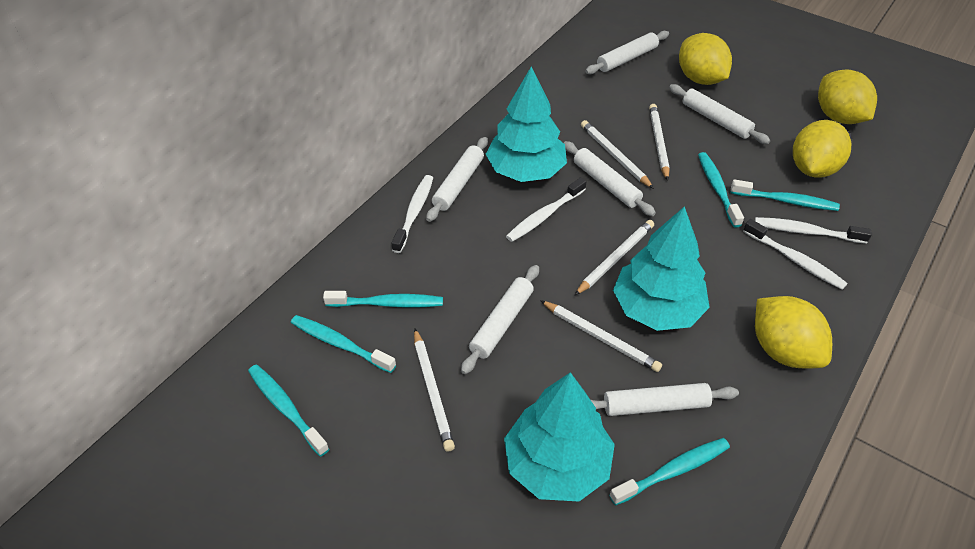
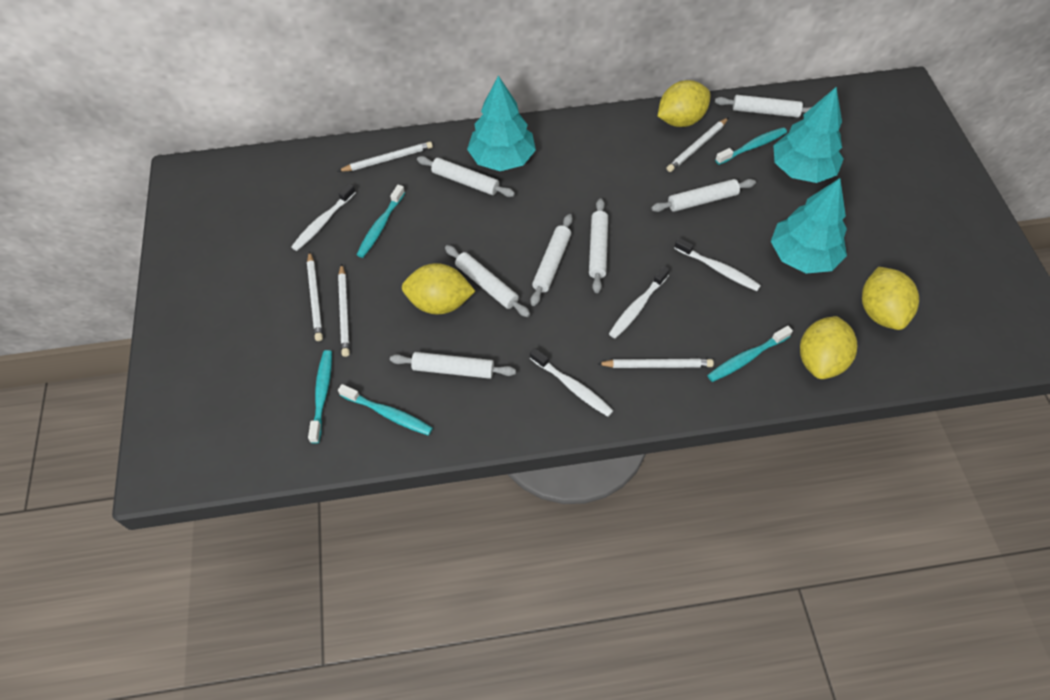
turquoise toothbrush: [248,365,329,456] [291,315,396,373] [323,291,443,308] [609,438,730,505] [698,152,744,228] [730,179,840,211] = 6 -> [308,350,332,444] [338,384,433,436] [357,185,405,258] [707,326,793,382] [715,127,787,165] = 5
white rolling pin: [426,137,488,222] [461,265,539,374] [564,141,656,216] [585,31,669,74] [591,383,739,416] [669,84,770,144] = 6 -> [390,352,516,379] [417,156,515,197] [445,245,530,317] [530,214,573,306] [589,198,608,293] [651,179,756,212] [715,95,812,117] = 7

